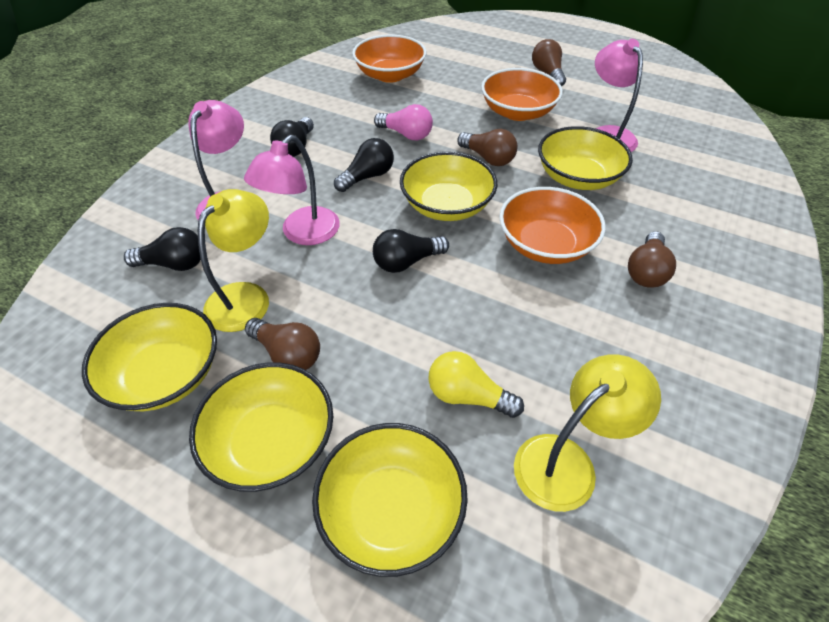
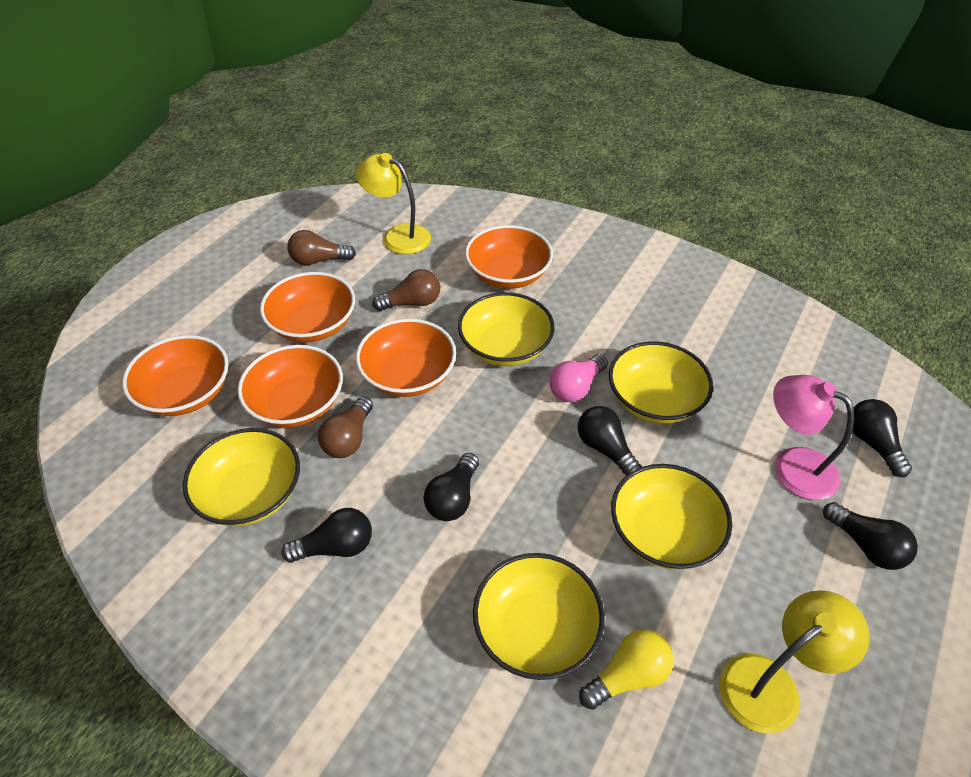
black light bulb: [124,227,201,271] [270,117,314,157] [334,138,394,192] [373,229,449,273] = 4 -> [281,508,372,563] [423,453,479,521] [578,406,642,476] [823,502,918,570] [853,399,912,477] = 5
brown light bulb: [245,318,320,370] [457,129,518,166] [532,39,566,86] [628,231,676,288] = 4 -> [287,230,356,265] [318,396,373,458] [372,269,440,311] = 3
orange bowl: [352,35,426,83] [481,68,563,121] [499,187,606,264] = 3 -> [122,335,229,416] [238,345,343,427] [260,272,355,342] [356,319,456,397] [465,225,553,289] = 5
pink lamp: [188,100,244,220] [244,135,340,245] [595,39,643,152] = 3 -> [773,375,854,500] = 1

